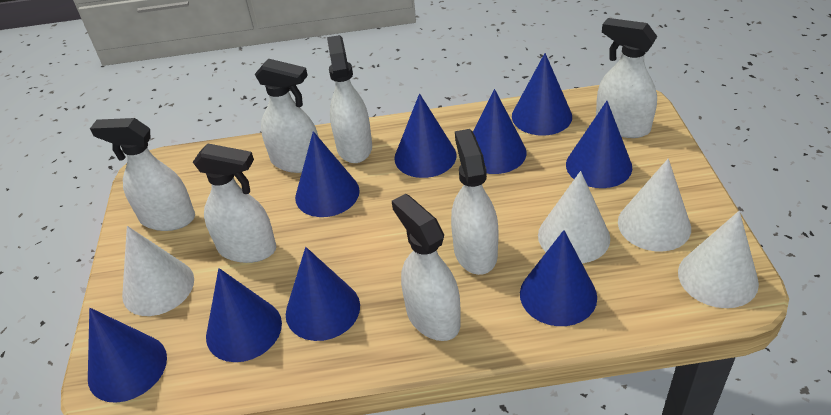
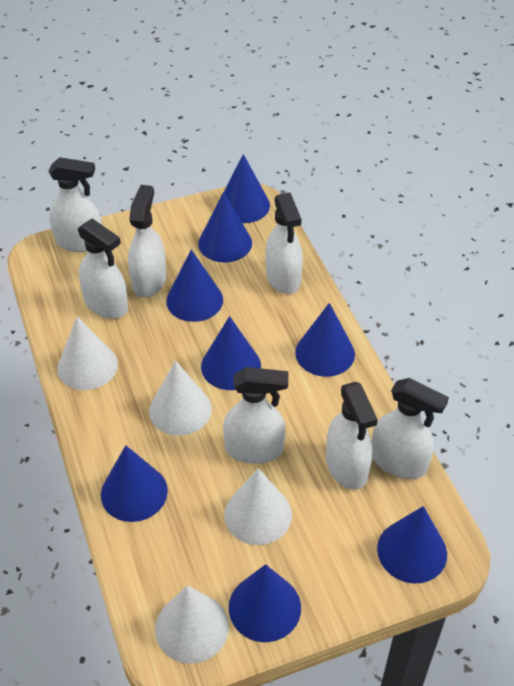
blue cone: [88,308,167,403] [206,268,282,362] [286,247,360,341] [295,131,360,217] [394,93,457,178] [473,89,527,174] [512,53,572,136] [520,230,597,326] [566,101,632,188] = 9 -> [101,445,168,522] [166,250,223,322] [198,192,252,263] [201,316,261,390] [224,154,270,223] [229,564,301,642] [295,303,355,377] [377,506,447,584] = 8

